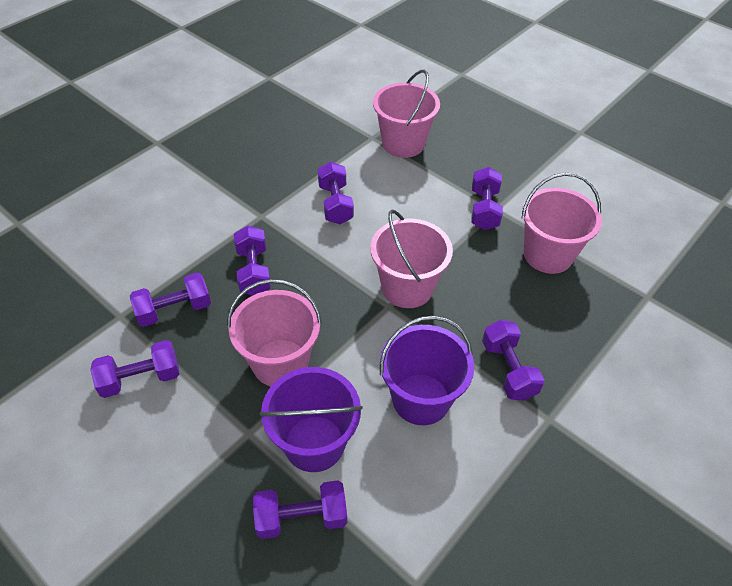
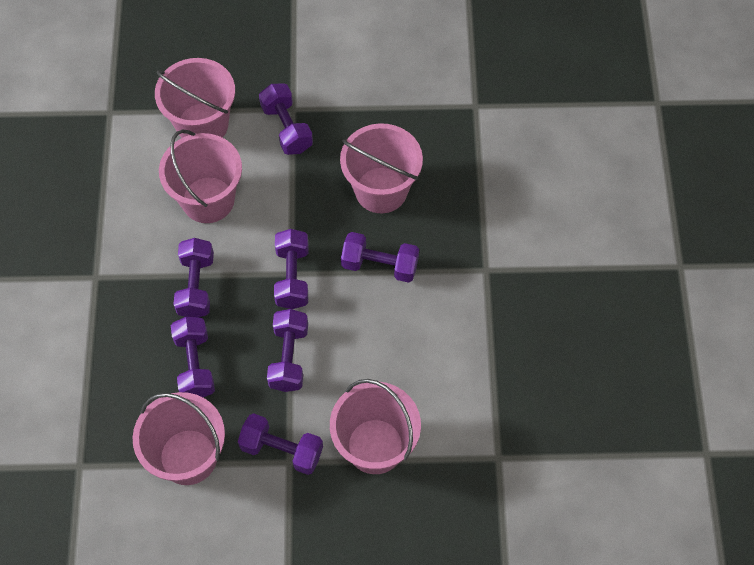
pink bucket: [227,279,322,386] [370,210,453,308] [373,70,440,158] [522,172,602,274] = 4 -> [133,392,225,485] [155,58,235,138] [159,129,242,223] [330,379,421,474] [340,123,423,213] = 5
purple bucket: [260,367,363,472] [380,316,474,425] = 2 -> none = 0

